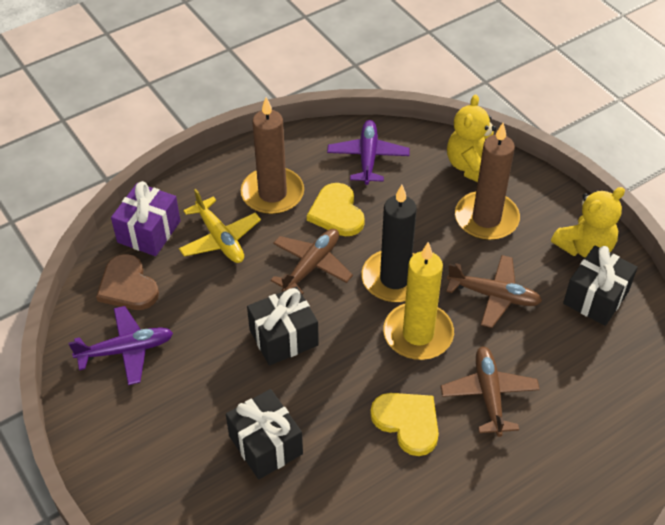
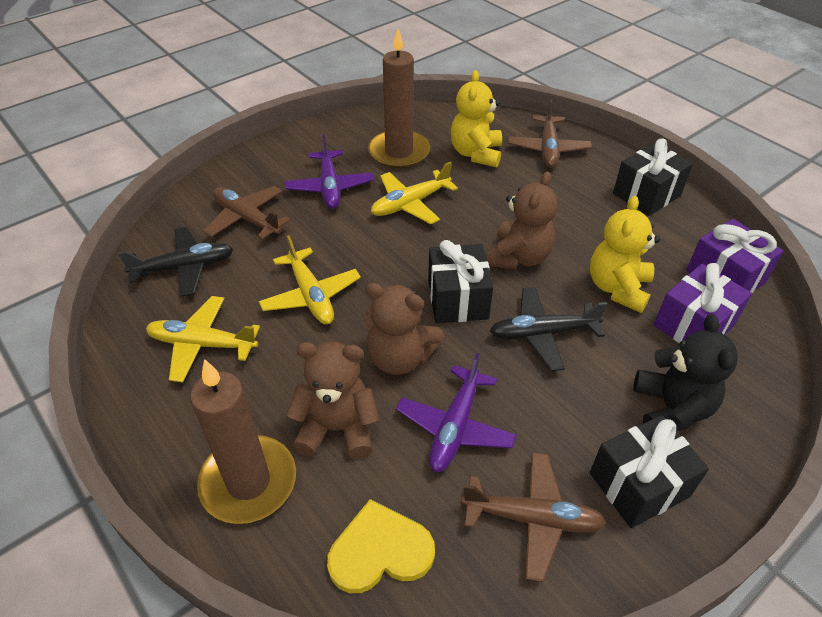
black candle: [362,185,417,303] = 1 -> none = 0
black plane: none = 0 -> [118,227,234,297] [490,287,607,371] = 2
black teddy bear: none = 0 -> [634,314,738,431] = 1
brown heart: [96,254,159,310] = 1 -> none = 0
brown teddy bear: none = 0 -> [286,342,379,459] [364,283,444,375] [487,171,558,270] = 3
purple gift: [111,181,180,256] = 1 -> [654,263,752,343] [686,219,784,293] = 2
yellow candle: [383,242,454,360] = 1 -> none = 0
yellow heart: [307,183,365,236] [370,393,439,456] = 2 -> [327,499,435,593] = 1
yellow plane: [179,189,261,263] = 1 -> [146,296,260,383] [259,235,361,324] [371,162,458,224] = 3

